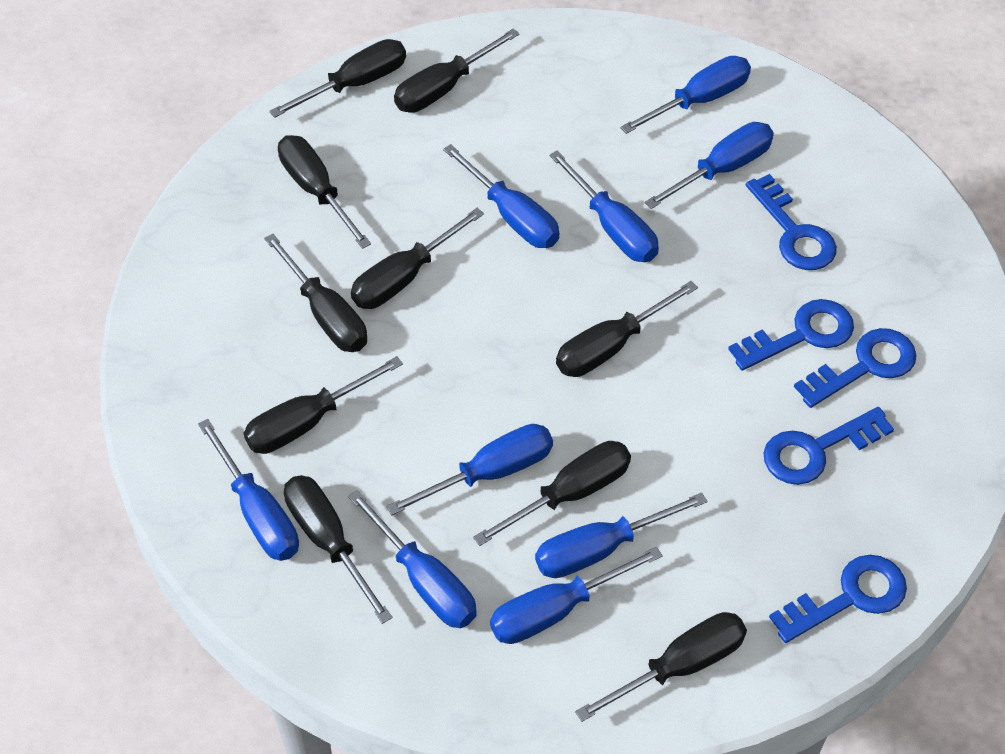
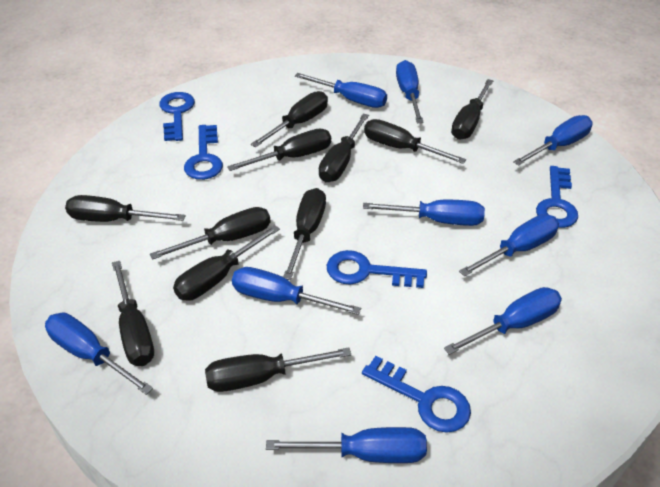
black screwdriver: [244,356,403,454] [264,234,367,352] [269,39,406,118] [278,135,371,249] [284,475,392,624] [351,208,484,309] [394,28,519,113] [473,441,631,546] [556,281,698,377] [575,612,747,722] = 10 -> [65,195,186,222] [112,261,154,366] [150,207,271,260] [173,225,280,301] [205,347,351,392] [227,129,331,171] [251,91,328,147] [283,188,326,280] [319,114,369,182] [364,119,466,164] [451,79,493,140] = 11

